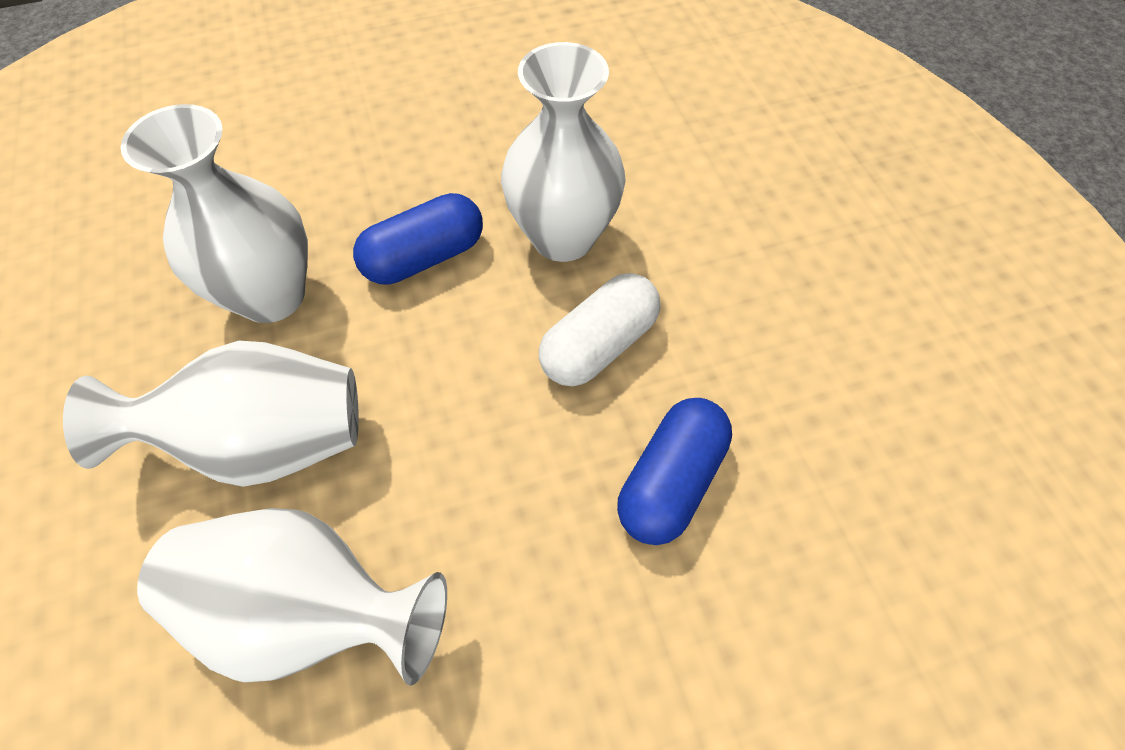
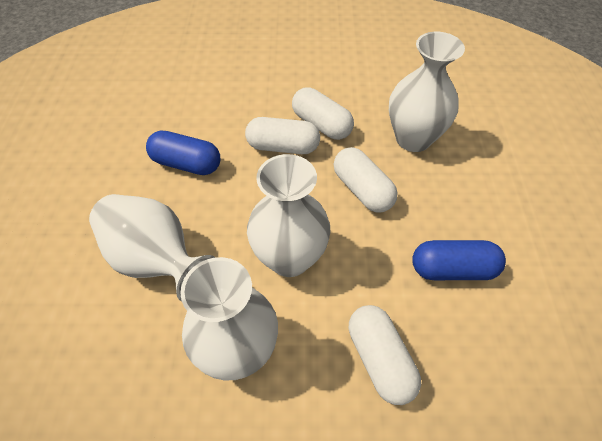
white capsule: [539,273,660,387] = 1 -> [245,117,320,154] [292,87,354,140] [334,147,398,213] [349,305,421,405] = 4

